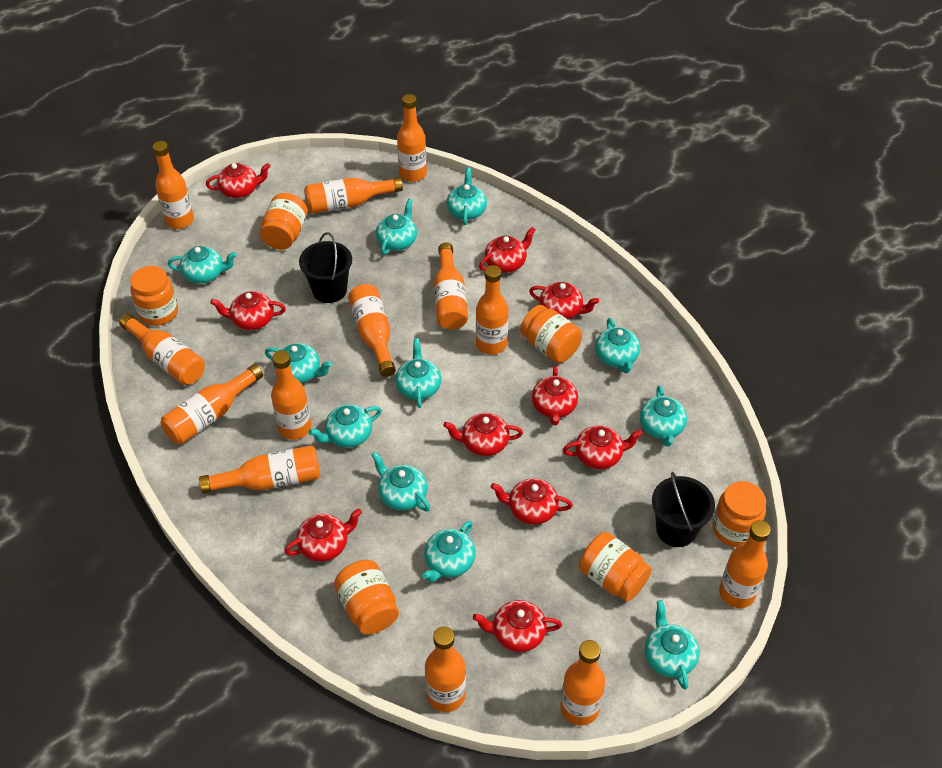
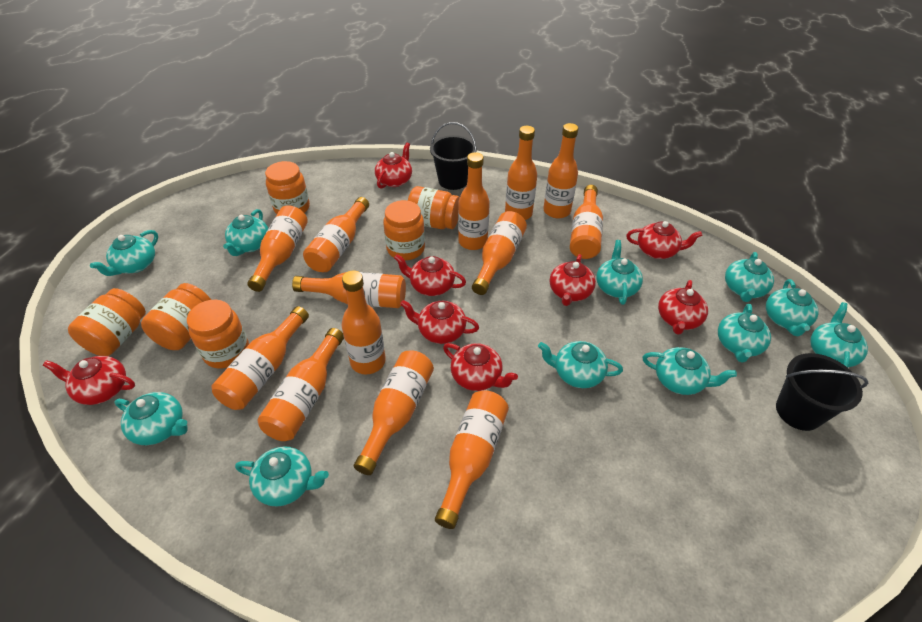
red teapot: [206,163,271,198] [211,291,286,330] [284,508,362,562] [443,413,523,456] [473,600,562,652] [479,227,535,273] [491,478,573,525] [529,282,599,319] [532,366,578,425] [563,425,643,469] = 10 -> [43,356,135,405] [375,143,412,189] [394,254,466,296] [400,300,479,344] [443,343,518,391] [550,254,596,306] [626,221,702,259] [658,280,708,335] = 8

